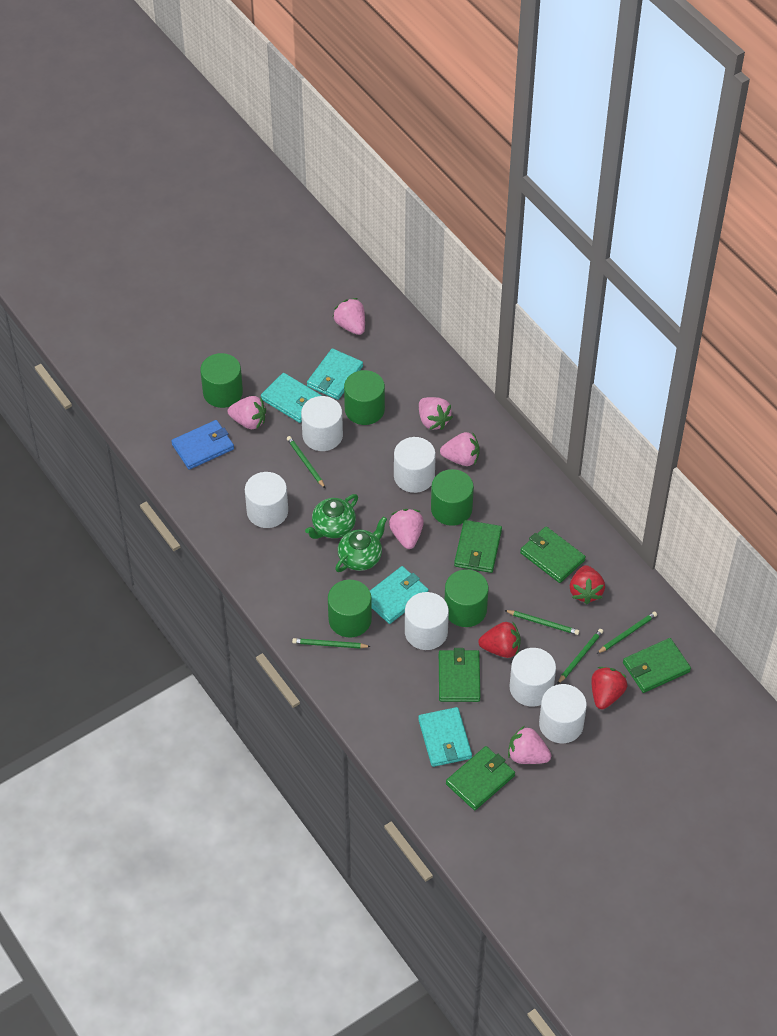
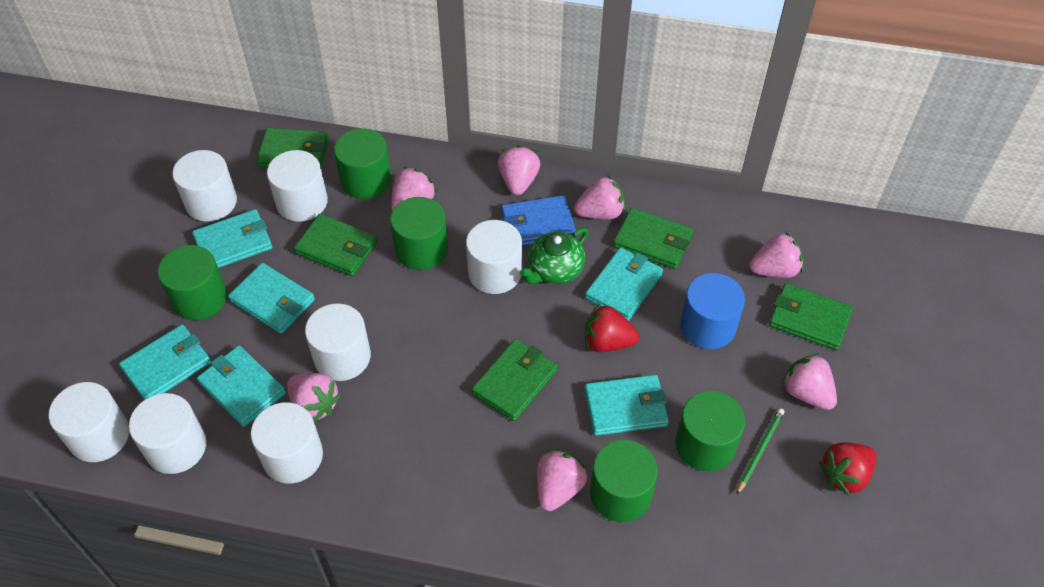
blue cylinder: none = 0 -> [680,273,745,349] = 1
green pencil: [287,436,325,488] [292,638,371,649] [504,610,580,635] [557,629,603,684] [597,612,657,654] = 5 -> [736,408,784,495] = 1
green teapot: [305,494,358,539] [335,516,387,572] = 2 -> [519,228,588,284] = 1
pink strawberry: [228,396,266,429] [333,298,365,335] [389,509,424,549] [419,397,453,430] [440,432,480,466] [508,726,551,764] = 6 -> [287,373,341,422] [391,167,437,211] [498,145,540,195] [537,450,588,511] [574,175,625,220] [750,232,803,278] [782,354,837,410] = 7
red strawberry: [478,621,521,658] [570,565,605,604] [591,667,627,709] = 3 -> [584,304,639,352] [819,442,877,496] = 2
turquoise wallet: [261,373,322,423] [307,348,363,400] [370,566,429,624] [418,707,472,767] = 4 -> [119,324,211,400] [192,209,272,268] [197,345,286,427] [228,263,315,334] [584,375,669,436] [585,247,663,321] = 6
white cylinder: [245,472,288,528] [301,396,343,451] [394,437,436,493] [405,592,449,650] [510,648,556,707] [539,684,587,743] = 6 -> [49,382,129,462] [129,393,206,474] [172,150,237,222] [251,402,323,483] [267,150,328,222] [305,303,371,381] [466,220,522,294] = 7

